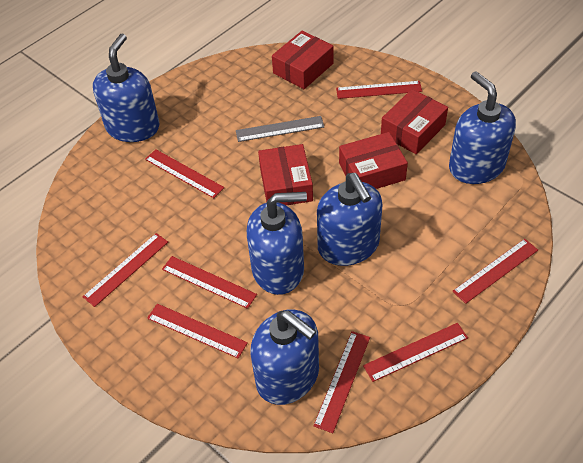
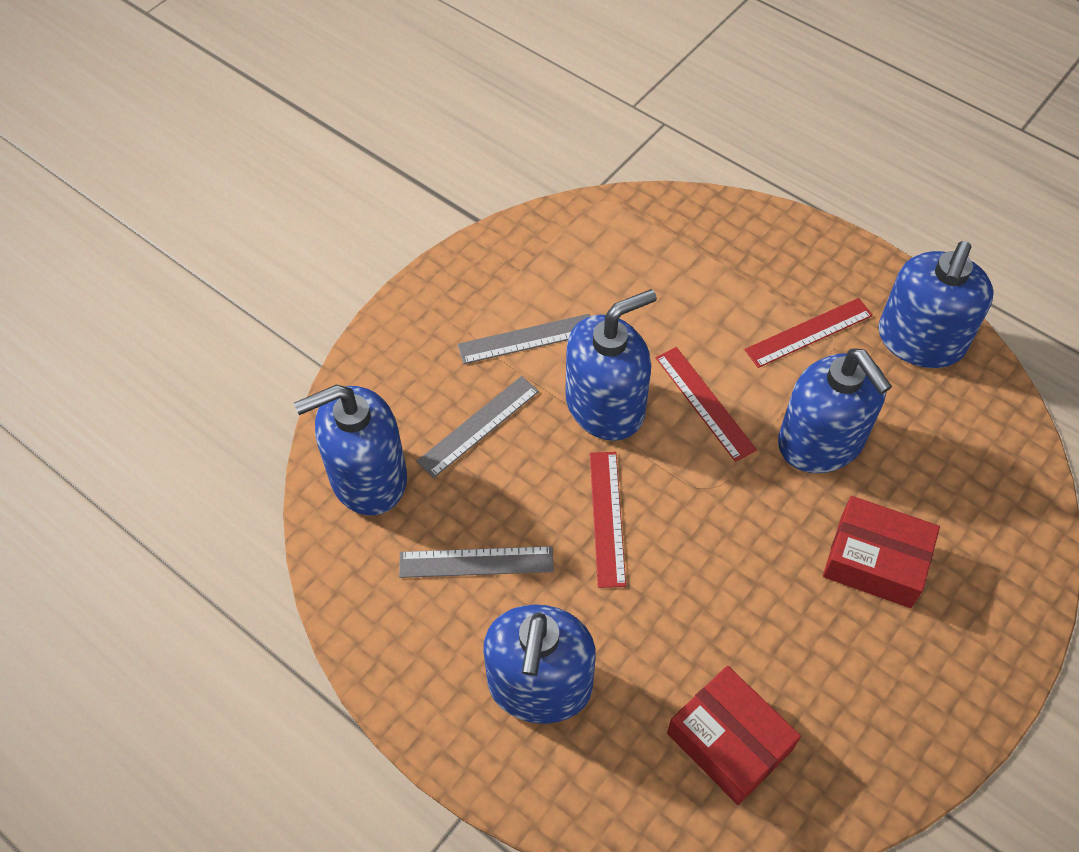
grey ruler: [236,116,324,142] = 1 -> [399,546,554,578] [416,376,539,478] [458,314,590,364] = 3
red box: [258,144,313,205] [272,31,334,89] [339,132,408,189] [381,89,448,154] = 4 -> [667,666,801,805] [823,496,940,608] = 2
red ruler: [83,233,168,307] [145,149,224,198] [147,304,248,358] [162,256,257,309] [313,331,370,433] [336,81,422,99] [363,323,468,382] [452,239,538,304] = 8 -> [590,452,626,588] [656,347,757,462] [745,298,873,368] = 3

